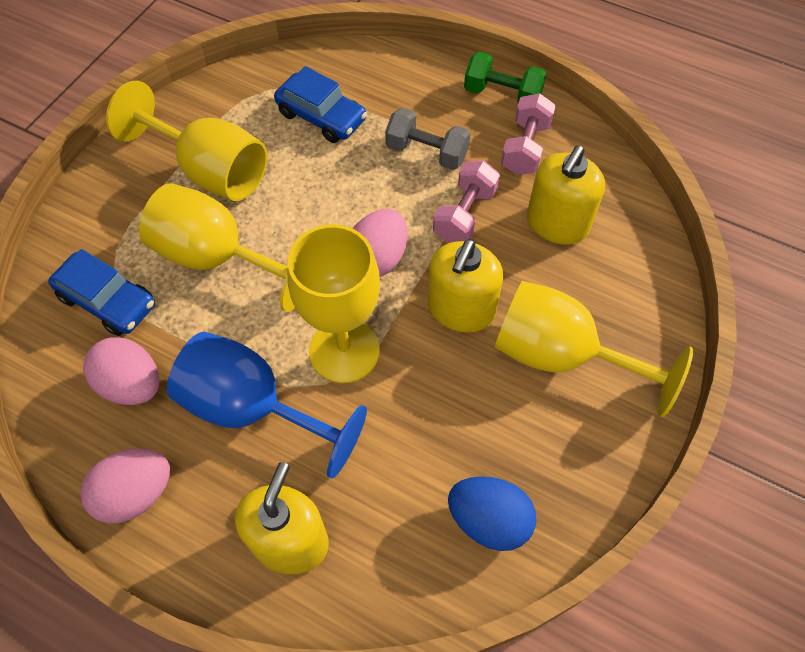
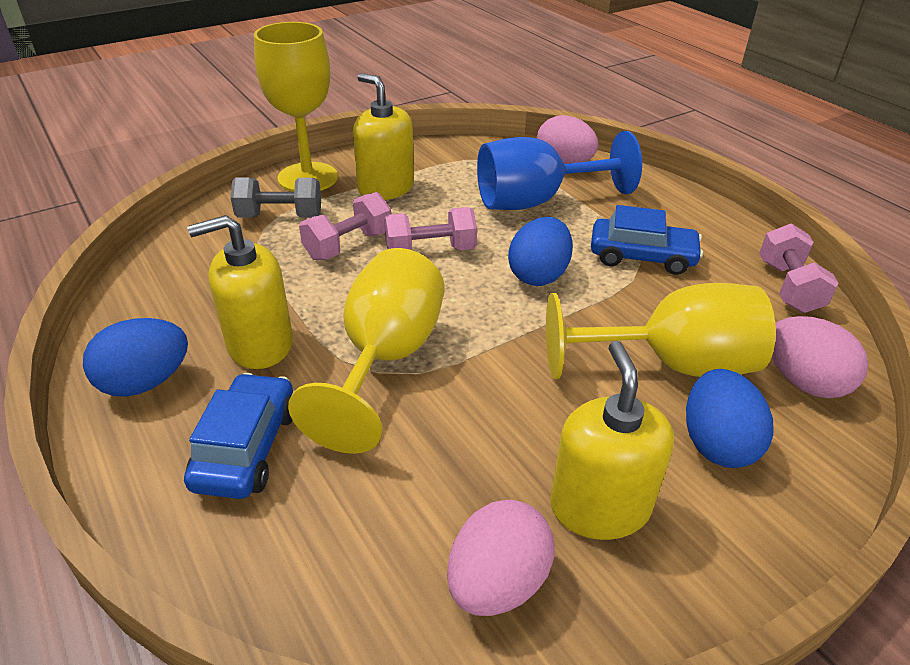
blue egg: [448,476,536,551] = 1 -> [83,318,188,397] [508,217,573,286] [686,369,774,468] = 3
green dumbbell: [464,52,546,103] = 1 -> none = 0
pink dumbbell: [433,161,500,243] [501,93,556,175] = 2 -> [299,192,391,260] [384,207,477,250] [759,223,838,313] = 3
yellow goblet: [106,81,267,201] [139,183,295,312] [287,224,380,383] [495,281,693,417] = 4 -> [254,22,338,192] [288,248,444,454] [546,283,776,379] = 3

